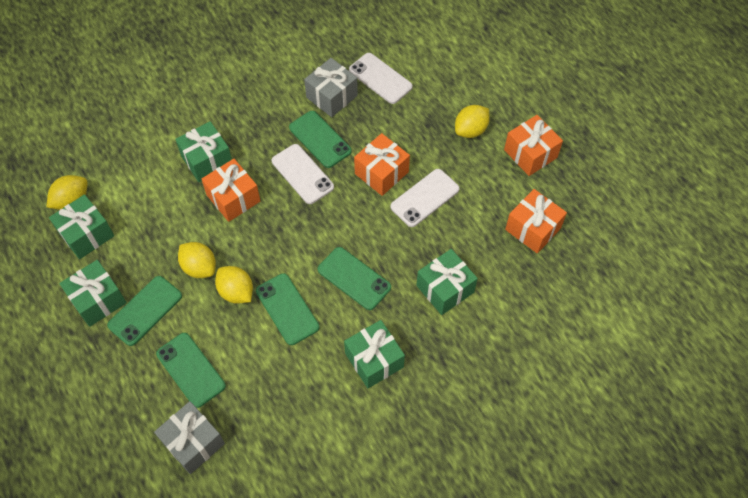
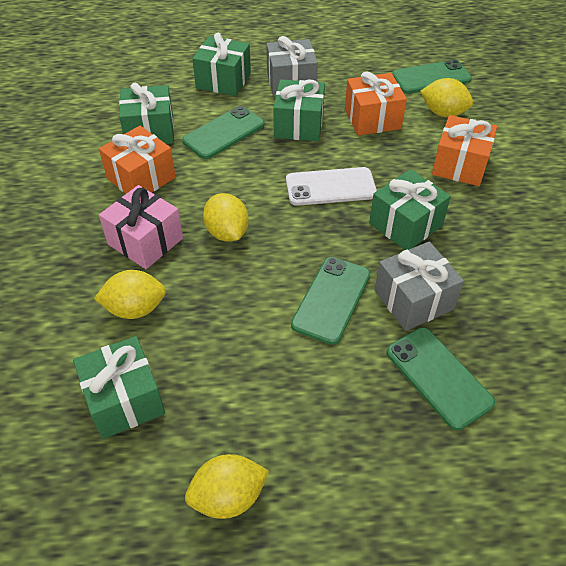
green phone: [107,276,182,346] [156,333,226,408] [256,273,319,345] [289,111,352,168] [318,247,391,310] = 5 -> [182,106,265,159] [291,257,370,345] [387,327,495,430] [392,59,472,94] = 4
orange gift: [202,159,260,222] [354,133,410,196] [504,115,563,176] [505,189,567,254] = 4 -> [99,126,176,194] [345,71,407,136] [432,115,497,186] = 3
pink gift: none = 0 -> [99,185,183,269] = 1
white phone: [272,144,334,204] [349,53,413,104] [390,169,460,227] = 3 -> [286,167,377,206] = 1

